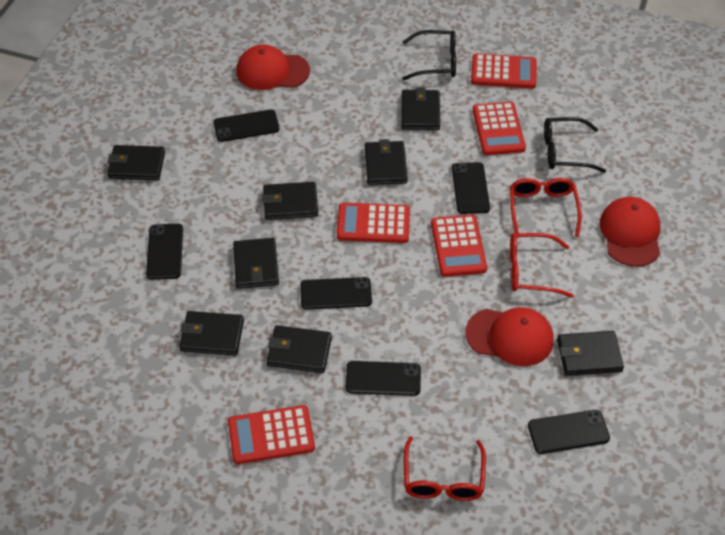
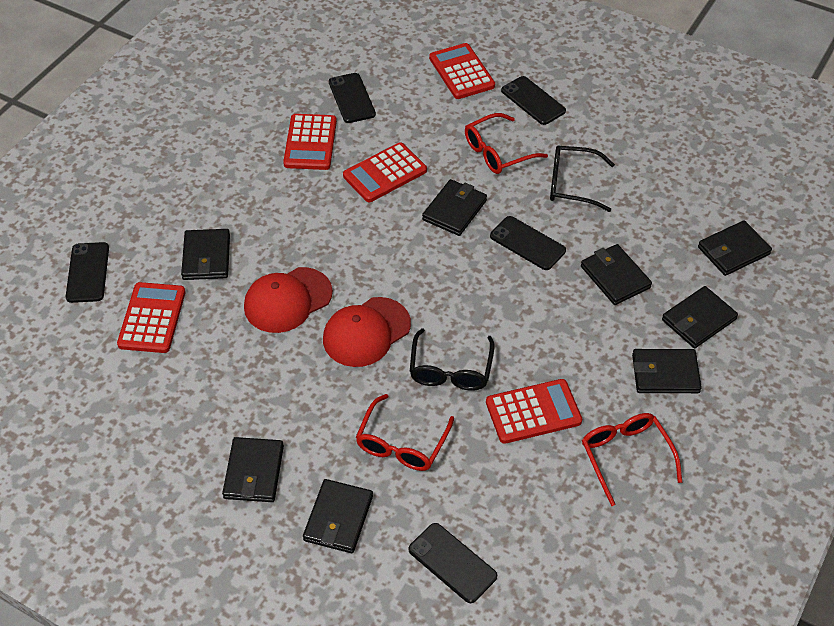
black phone: [146,224,183,280] [213,109,279,142] [300,277,372,310] [346,361,421,396] [452,162,490,214] [528,410,610,454] = 6 -> [66,242,109,303] [329,73,376,123] [408,523,497,603] [490,216,566,270] [501,76,566,125] = 5
red cap: [236,45,310,90] [465,307,554,366] [600,197,661,267] = 3 -> [244,267,333,333] [323,297,411,367] = 2

